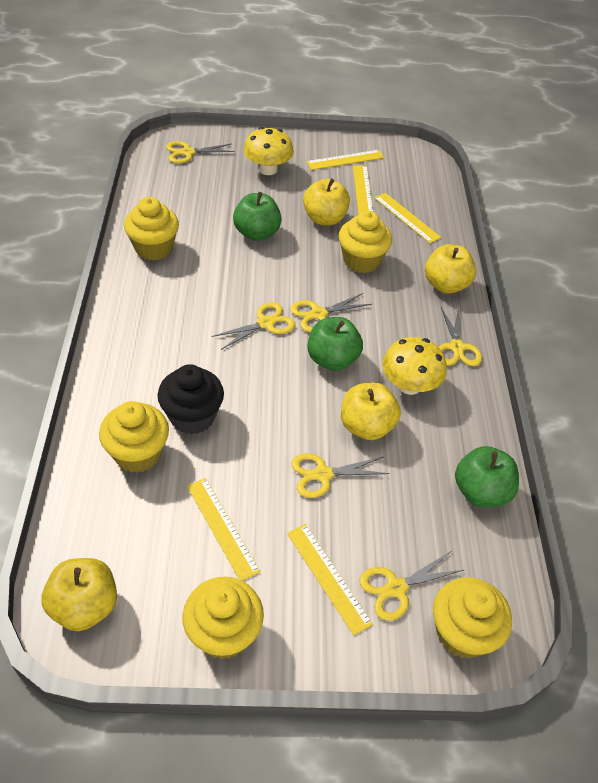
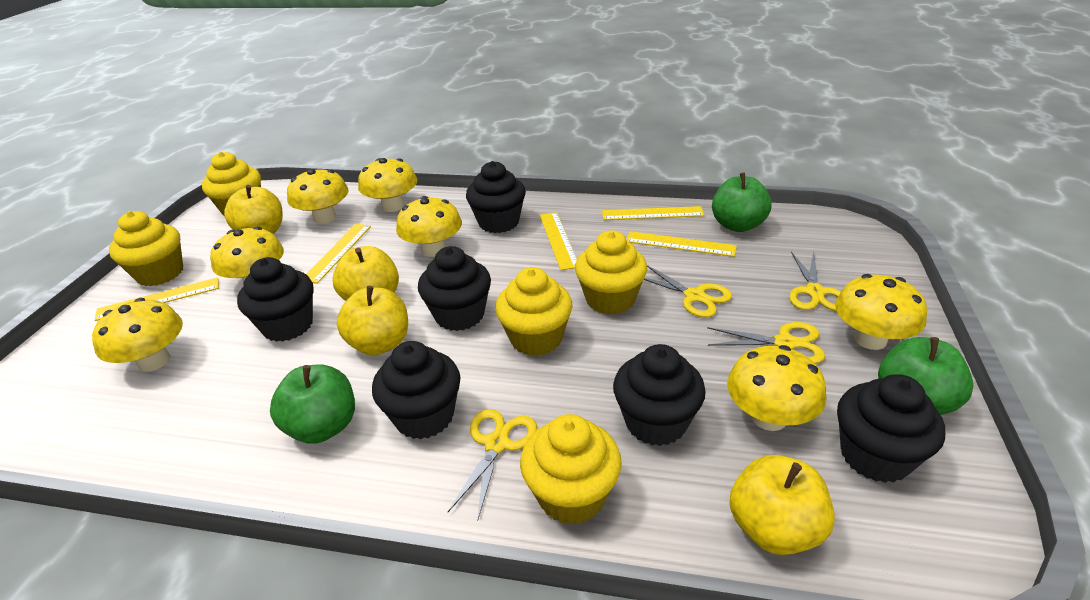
black cupcake: [158,364,224,434] = 1 -> [237,257,314,342] [372,341,460,440] [418,246,491,331] [466,161,526,233] [613,344,706,446] [837,374,945,483] = 6
yellow mushroom: [244,127,294,175] [382,337,447,395] = 2 -> [92,298,183,372] [210,227,284,283] [287,169,349,224] [358,158,417,212] [396,196,462,257] [727,345,826,431] [835,274,927,350] = 7
yellow scissors: [166,141,235,164] [212,302,295,350] [290,293,372,332] [291,453,390,498] [359,551,464,621] [439,307,482,366] = 6 -> [448,409,537,521] [644,265,732,318] [707,322,825,364] [789,252,841,311] = 4

